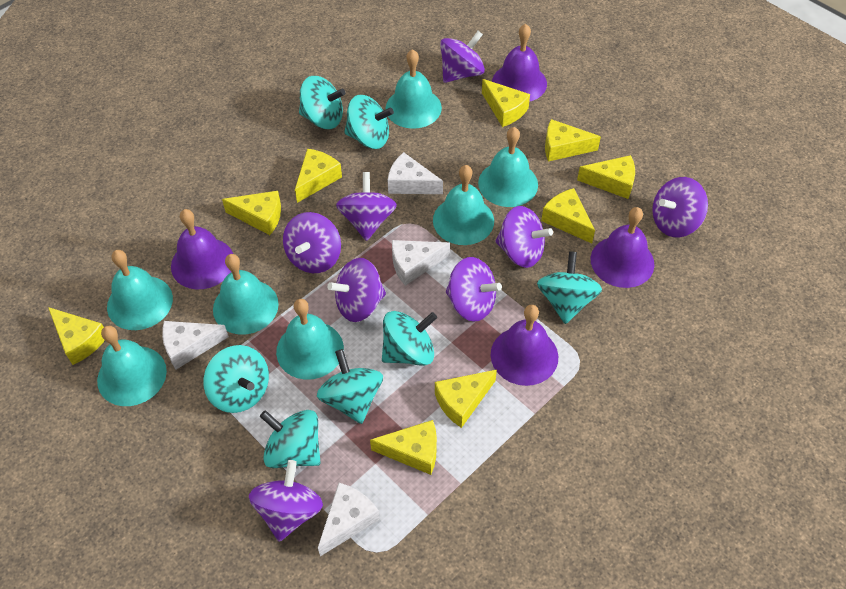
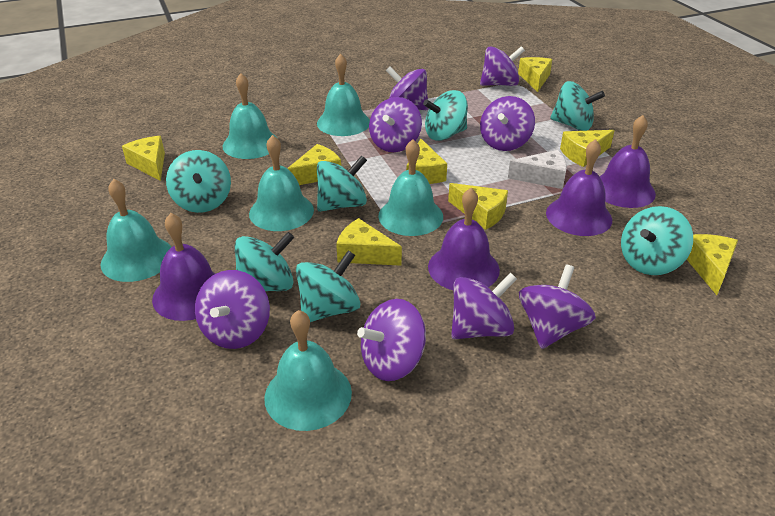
turquoise bell: [97,326,167,406] [107,250,173,330] [213,254,279,334] [276,299,344,380] [386,49,442,129] [433,165,494,245] [478,127,538,207] = 7 -> [100,179,171,282] [222,73,279,159] [249,135,314,231] [264,310,352,431] [317,54,370,136] [378,139,443,236] = 6
white cheese: [162,321,229,370] [318,483,380,556] [388,152,443,194] [392,240,450,286] = 4 -> [508,150,567,189] = 1
yellow cheese: [48,307,105,365] [222,191,281,235] [295,149,342,203] [370,420,437,475] [435,370,497,428] [482,79,530,127] [541,188,595,243] [545,119,601,162] [577,155,635,199] = 9 -> [122,136,165,181] [287,144,341,185] [336,218,402,266] [406,138,447,184] [448,183,508,230] [518,57,552,92] [560,130,615,167] [686,234,738,295] = 8

